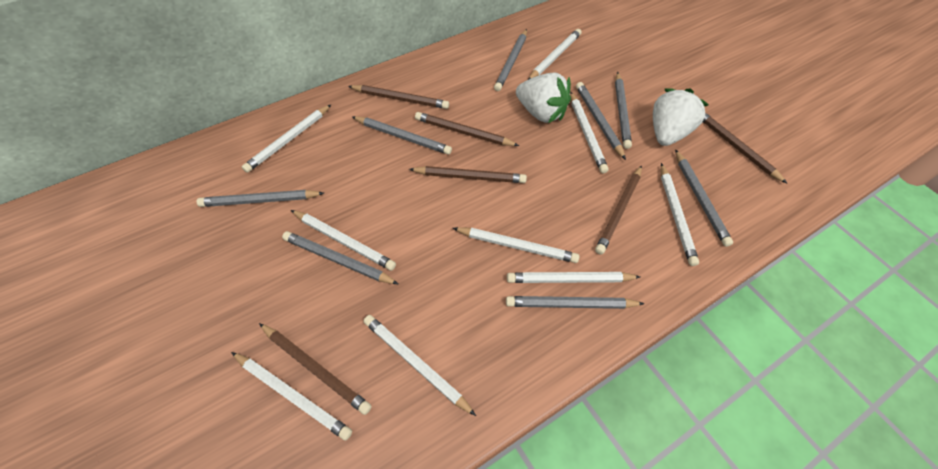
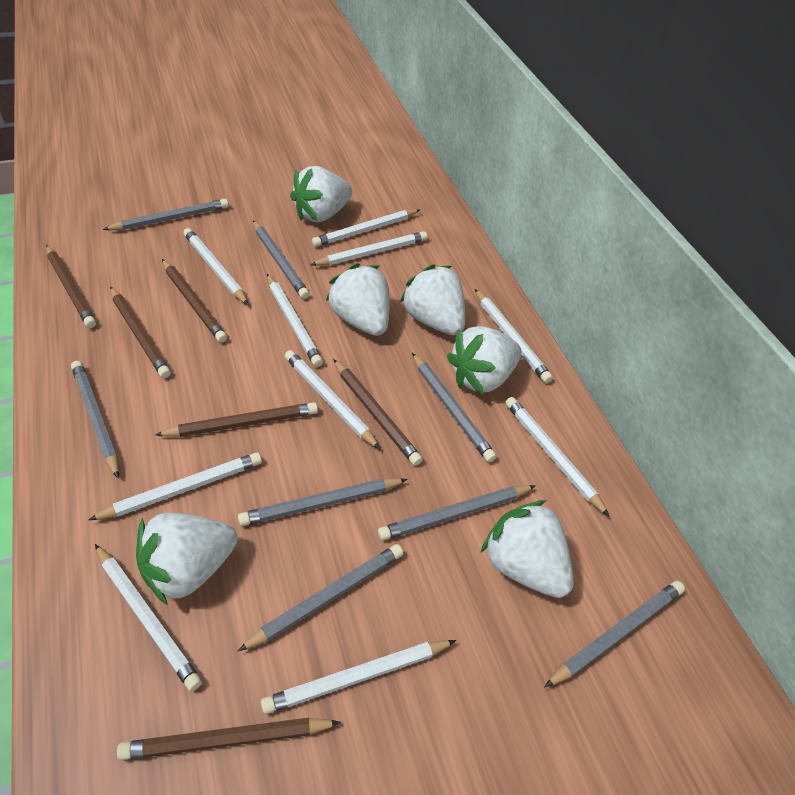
white pencil: [231,352,352,441] [242,105,331,173] [291,210,396,271] [363,315,476,416] [453,227,579,263] [507,272,640,283] [528,29,582,80] [570,92,609,173] [661,163,699,266] = 9 -> [88,452,262,520] [95,544,202,692] [183,228,249,305] [261,640,456,714] [267,274,323,367] [285,350,380,449] [311,231,427,266] [312,209,420,247] [475,289,553,383] [505,397,610,517] = 10
white strawberry: [516,72,571,123] [653,88,709,146] = 2 -> [136,513,237,605] [290,166,352,222] [326,263,390,336] [400,265,465,335] [447,326,522,394] [481,500,574,598] = 6

